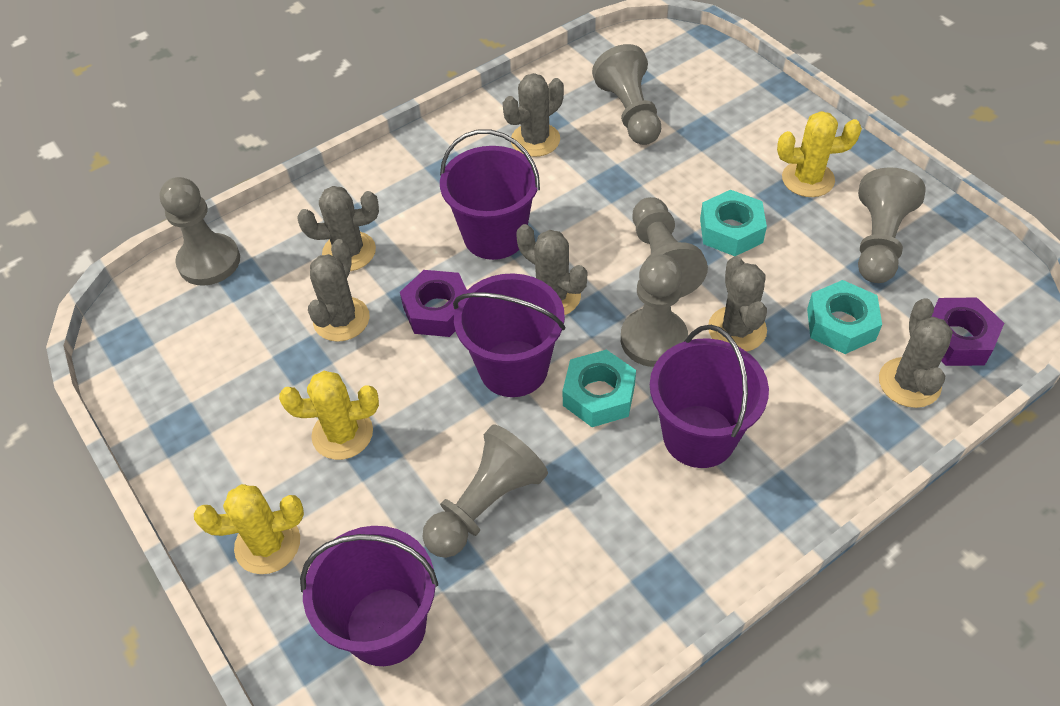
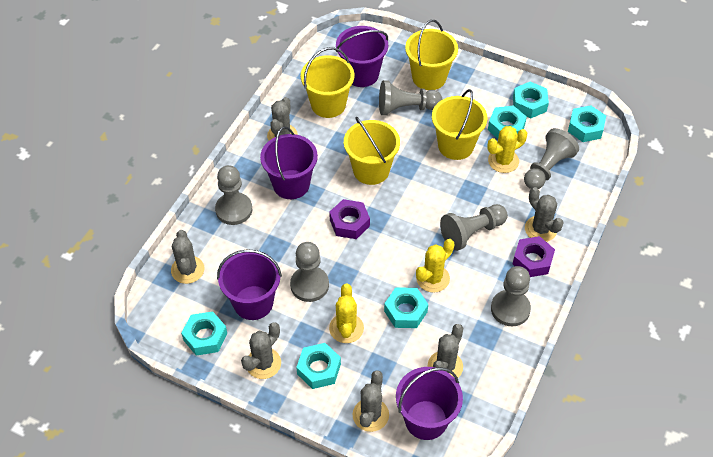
turquoise nut: [562,349,636,427] [700,190,767,256] [807,280,882,354] = 3 -> [181,311,227,356] [296,343,341,389] [384,287,428,328] [488,105,527,139] [513,82,549,118] [568,105,606,142] = 6
yellow bucket: none = 0 -> [301,47,354,118] [344,117,400,185] [405,20,458,90] [432,89,487,160] = 4

